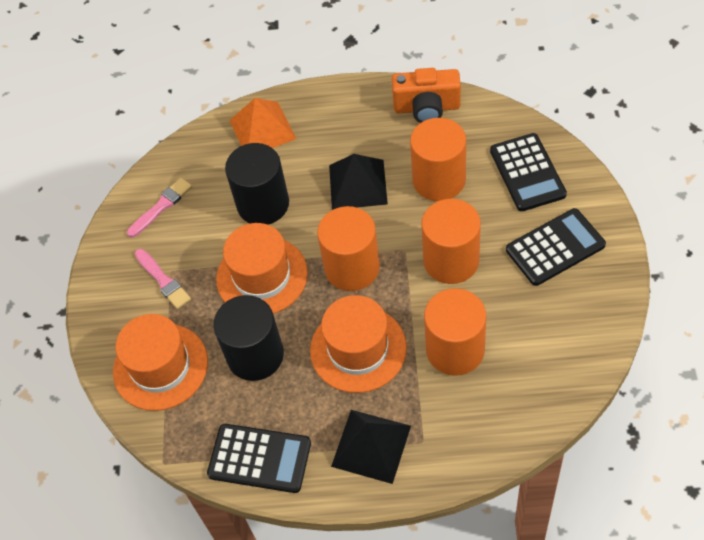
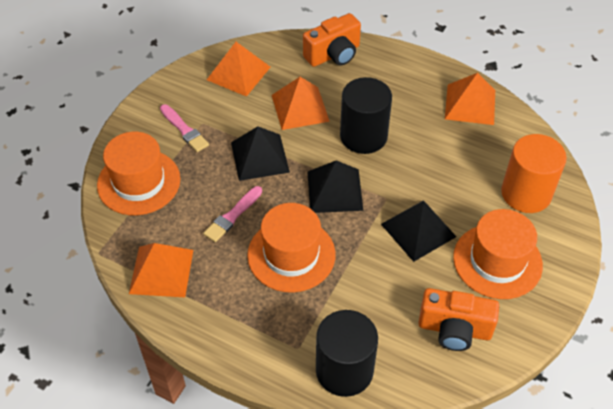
black calculator: [207,424,311,493] [490,133,567,211] [506,208,606,286] = 3 -> none = 0
black pyramid: [329,154,388,210] [331,410,411,484] = 2 -> [231,126,290,181] [307,160,363,213] [381,201,457,262] = 3
orange camera: [392,68,461,123] = 1 -> [303,13,361,67] [419,288,499,351] = 2
orange cylinder: [317,206,380,291] [410,118,466,201] [421,199,481,284] [424,288,486,376] = 4 -> [501,134,567,213] = 1
orange pyramid: [229,98,296,148] = 1 -> [129,243,193,297] [207,42,270,97] [272,77,330,130] [445,73,495,125] = 4

